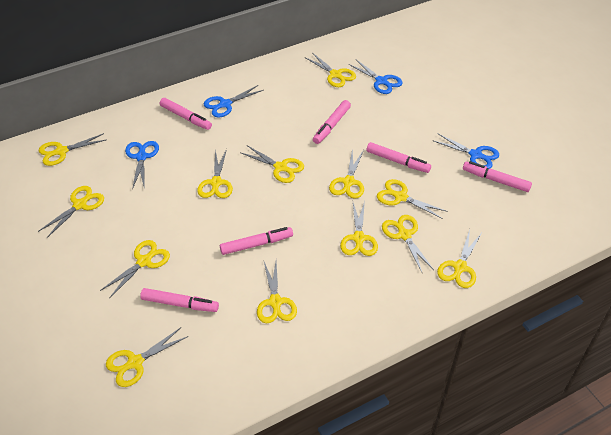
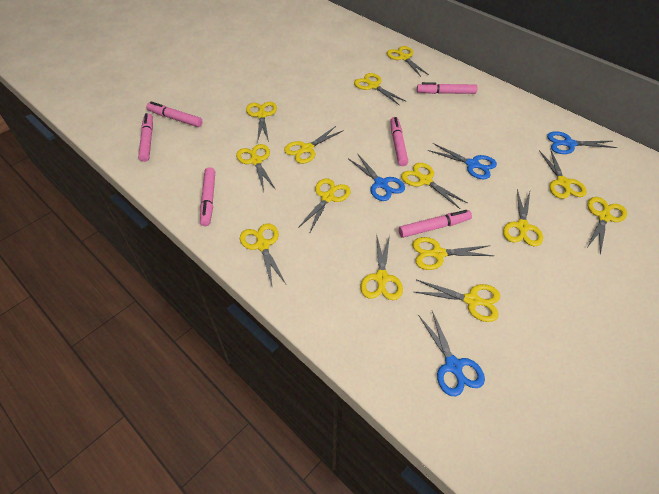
yellow scissors: [38,186,104,238] [39,133,106,166] [100,240,170,297] [106,328,188,387] [197,149,233,198] [241,146,304,183] [257,260,297,323] [306,53,356,87] [329,148,364,199] [340,201,378,256] [377,179,448,219] [382,215,434,272] [437,229,482,288] = 13 -> [236,144,276,191] [240,224,286,286] [246,102,277,142] [284,126,344,164] [298,179,351,234] [354,73,406,105] [360,233,403,300] [387,46,429,77] [401,163,467,209] [412,237,494,270] [415,280,500,322] [503,189,543,247] [539,149,587,199] [587,197,627,254] = 14

